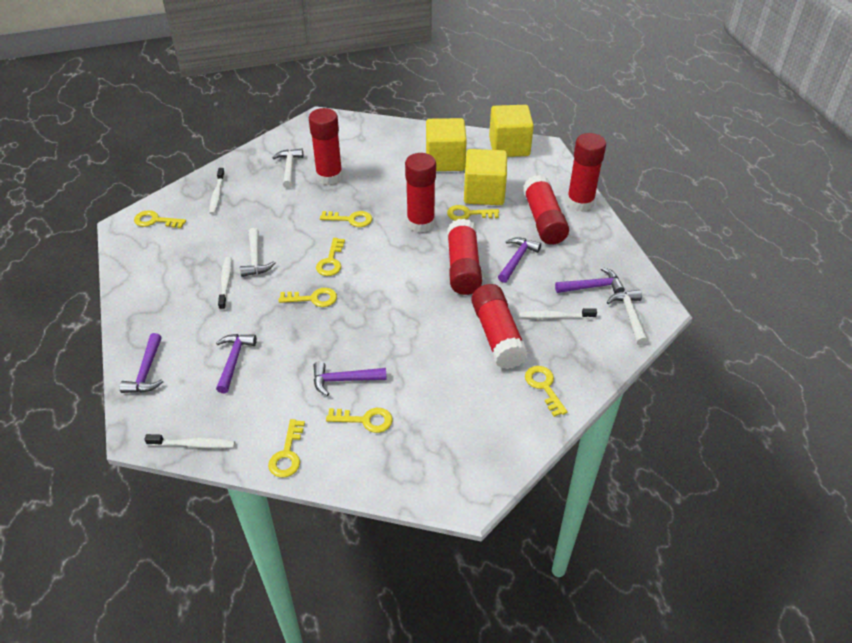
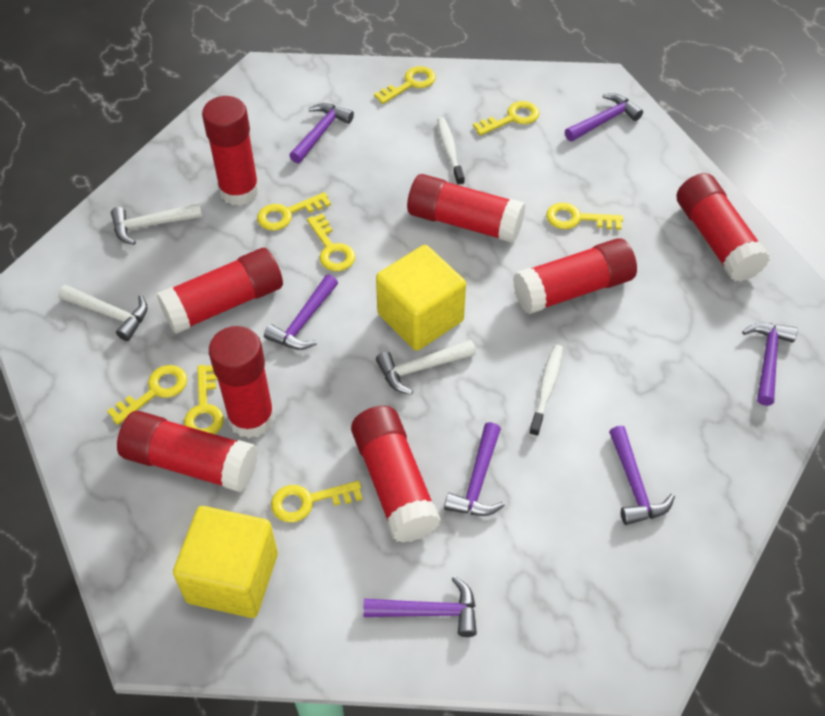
purple hammer: [119,333,163,393] [216,334,257,393] [314,361,387,396] [498,237,541,283] [555,267,625,294] = 5 -> [264,275,338,350] [289,103,354,164] [363,576,477,637] [444,422,505,516] [565,93,643,141] [609,426,675,525] [742,323,798,406] = 7
red glue stick: [309,108,343,185] [405,153,436,233] [447,219,482,295] [471,284,528,369] [523,175,569,245] [567,133,606,212] = 6 -> [117,411,258,492] [157,248,283,334] [202,96,260,206] [209,326,275,438] [351,406,441,543] [407,174,525,243] [513,238,637,314] [676,173,770,282] = 8
white toothbrush: [145,434,235,448] [209,168,225,214] [218,257,232,310] [519,308,597,319] = 4 -> [437,117,465,186] [529,345,563,437] = 2
yellow cube: [426,118,467,171] [464,149,507,205] [489,105,534,157] = 3 -> [173,506,278,618] [376,245,466,351] = 2

